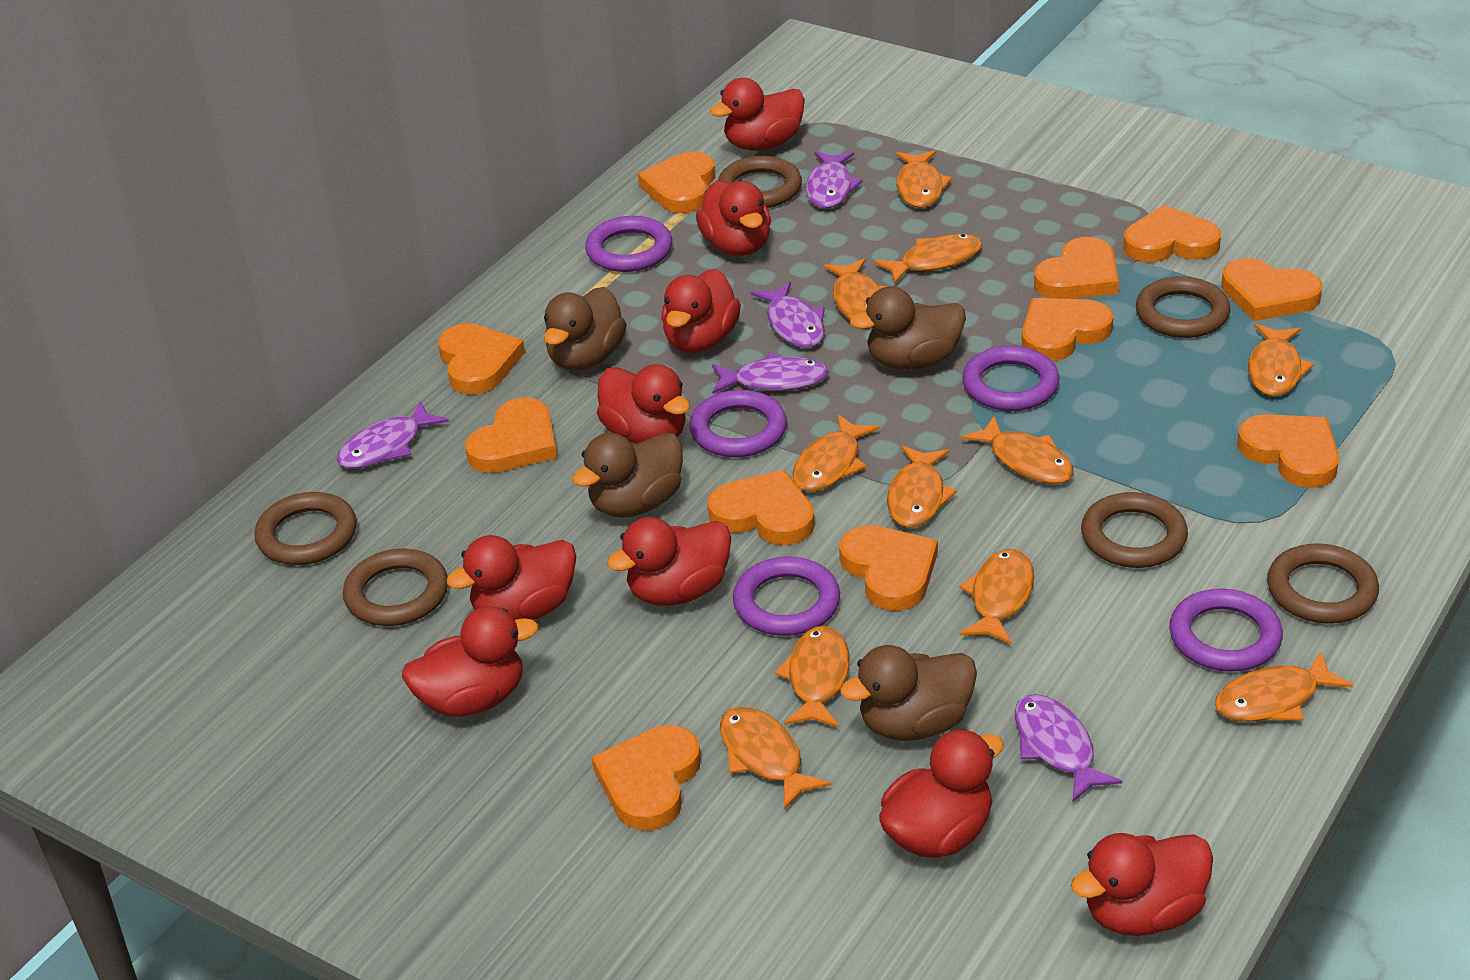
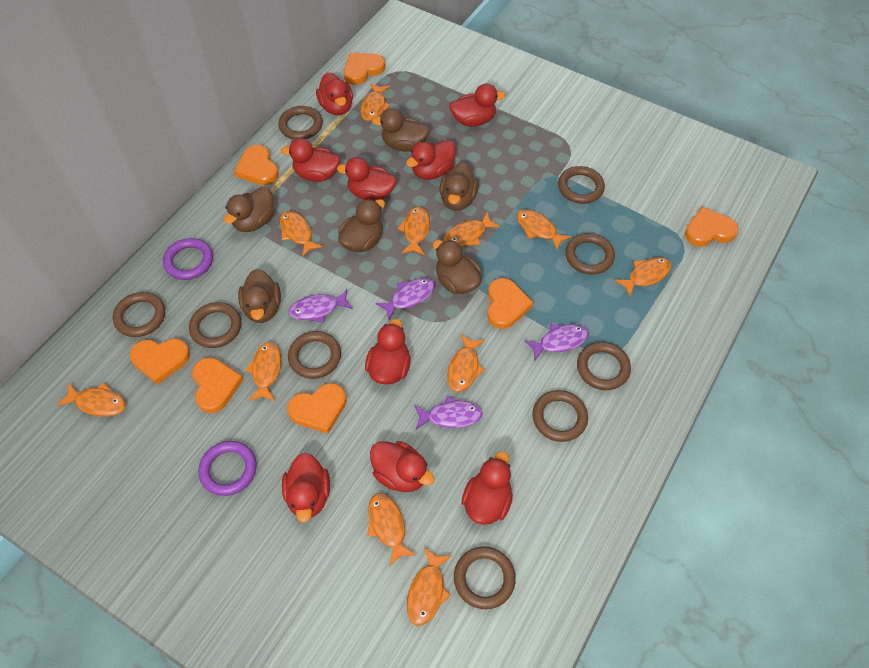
brown duck: [544,287,627,371] [572,433,683,518] [840,645,977,741] [850,286,966,370] = 4 -> [224,187,275,232] [238,269,281,323] [338,199,385,252] [372,108,430,151] [433,239,482,294] [439,163,479,211] = 6
brown ring: [254,492,357,565] [343,549,448,626] [718,156,802,208] [1081,492,1188,568] [1136,276,1230,338] [1267,544,1379,623] = 6 -> [113,292,165,337] [189,302,241,348] [278,106,323,140] [288,331,341,379] [454,546,516,609] [532,390,588,442] [558,166,605,204] [565,233,615,275] [577,342,631,390] = 9
orange heart: [438,323,525,395] [465,397,557,473] [592,725,701,831] [638,151,715,213] [707,470,815,545] [839,525,938,611] [1022,298,1113,361] [1034,237,1119,299] [1123,205,1221,262] [1221,258,1323,321] [1237,414,1339,488] = 11 -> [130,339,190,385] [192,358,244,413] [234,145,279,185] [287,383,346,434] [344,53,385,85] [487,278,534,329] [685,207,739,246] = 7
purple fish: [337,401,449,469] [712,353,829,394] [751,282,825,348] [806,151,863,208] [1015,694,1122,802] = 5 -> [288,289,353,323] [376,278,435,320] [414,396,483,429] [524,324,589,360] = 4
purple ring: [585,216,672,272] [689,390,787,457] [733,556,840,636] [962,346,1060,411] [1169,588,1283,672] = 5 -> [163,238,213,280] [198,441,257,496] = 2

